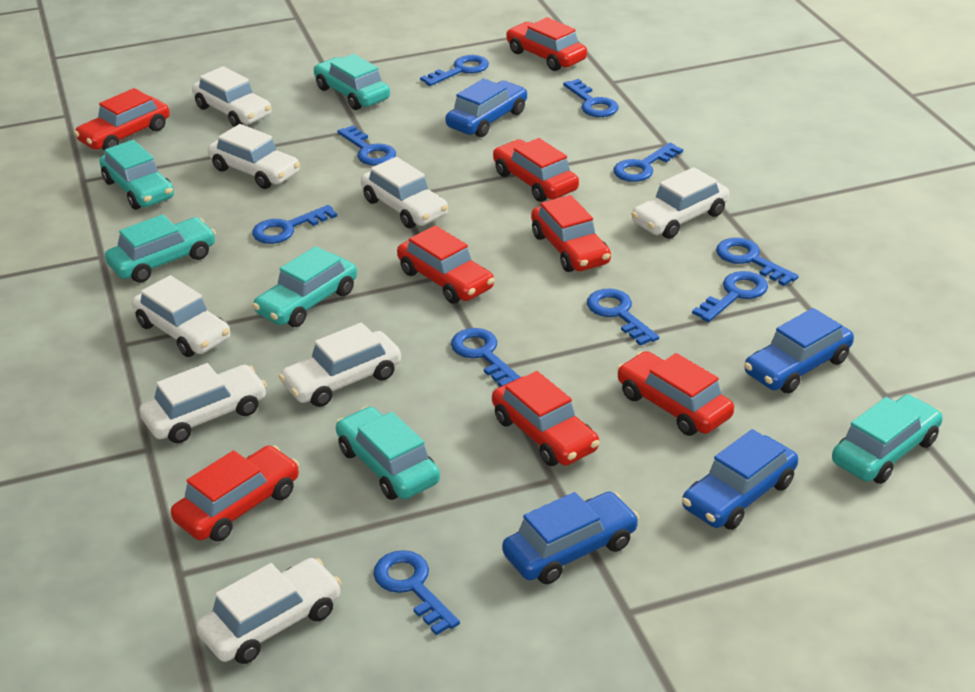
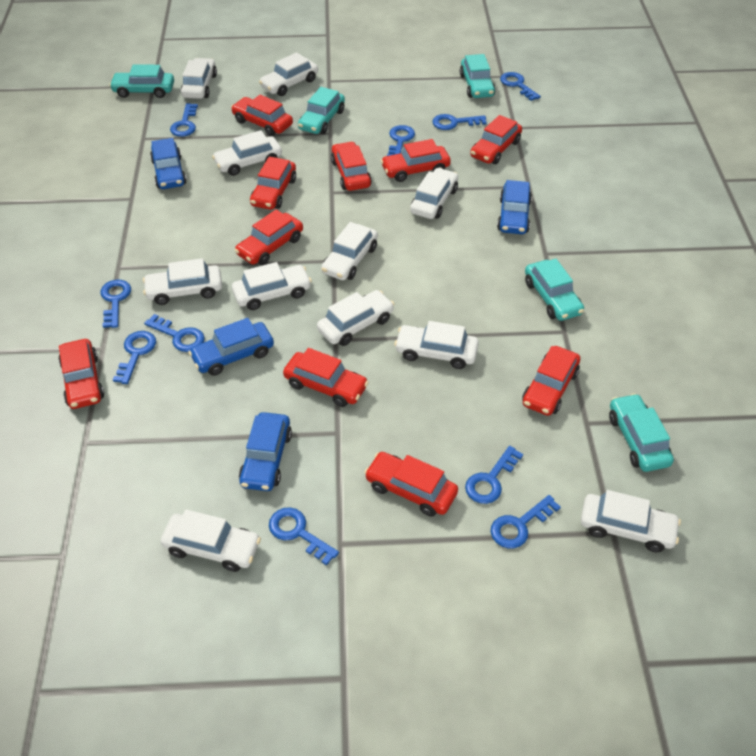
red car: [74,88,170,150] [171,445,299,542] [397,225,495,304] [492,371,600,466] [493,138,579,202] [506,17,587,71] [531,195,611,272] [617,351,734,436] = 8 -> [58,339,104,409] [231,95,293,136] [235,210,303,265] [250,157,296,210] [283,348,369,407] [331,141,372,191] [364,452,458,517] [381,139,451,182] [470,115,522,164] [522,346,580,416] = 10
turquoise car: [99,140,174,210] [105,214,216,283] [253,246,357,327] [314,54,390,110] [336,406,440,500] [832,394,943,484] = 6 -> [109,64,174,98] [298,87,345,134] [460,54,495,98] [525,259,584,321] [609,393,674,472] = 5
white car: [132,275,230,357] [139,363,267,443] [192,66,271,127] [196,558,341,664] [208,124,300,189] [279,322,401,407] [361,157,448,228] [631,167,729,239] = 8 -> [143,258,222,305] [160,510,261,572] [181,58,217,99] [212,130,282,176] [232,262,312,310] [259,52,318,96] [317,290,394,346] [321,222,378,280] [394,321,479,369] [410,168,458,219] [581,490,681,552] = 11

